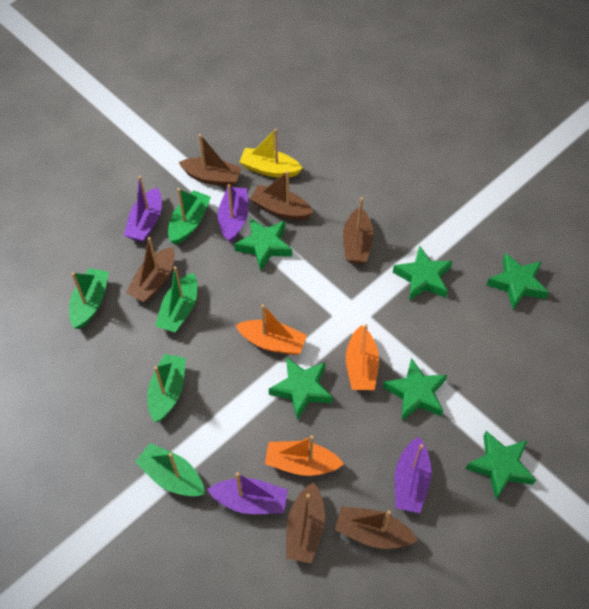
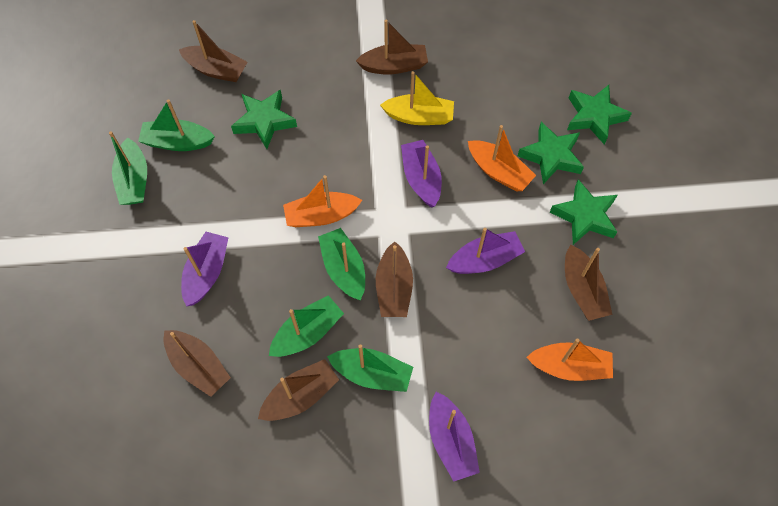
green star: [234,218,292,271] [269,358,333,420] [383,358,447,420] [393,246,452,301] [466,431,536,499] [487,253,549,309] = 6 -> [231,89,297,149] [518,122,584,184] [550,179,617,245] [567,85,632,144] = 4

